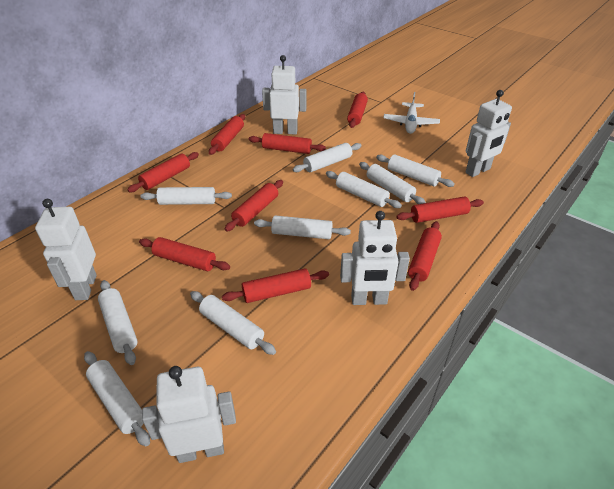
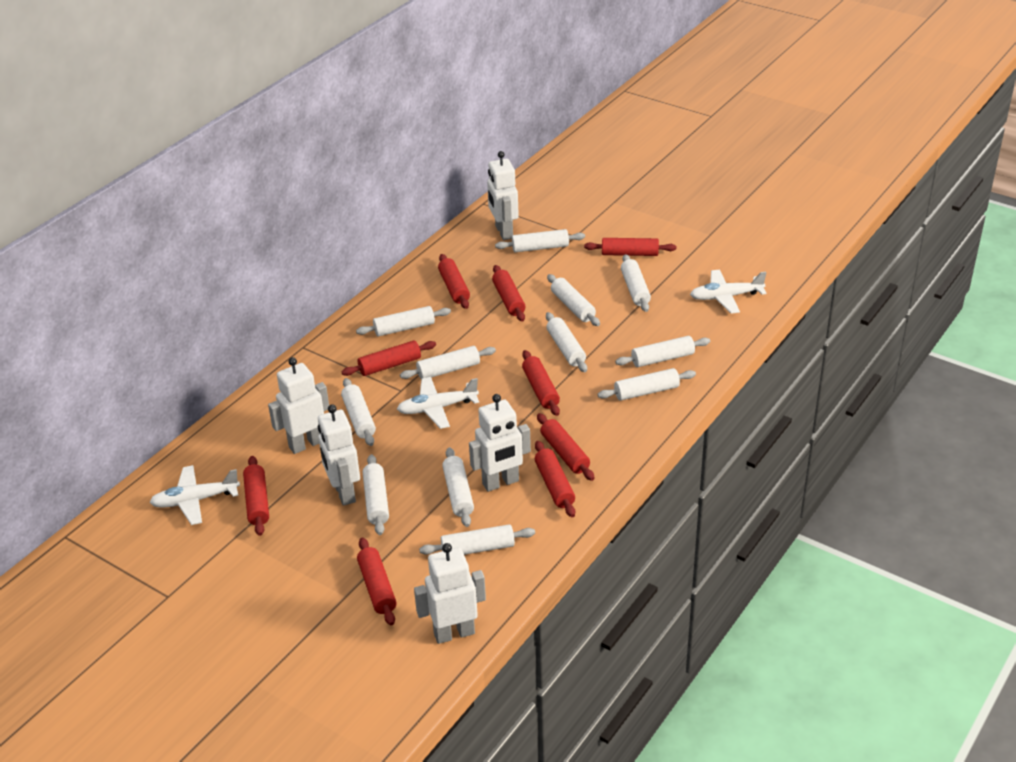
white plane: [383,92,440,134] = 1 -> [149,465,240,525] [397,377,479,429] [690,270,767,314] = 3
white rolling pin: [84,351,150,446] [98,280,138,365] [140,187,232,205] [190,291,276,355] [254,215,351,239] [293,143,361,172] [326,171,402,208] [359,162,426,204] [376,155,455,187] = 9 -> [341,378,376,446] [356,306,451,336] [363,454,389,535] [400,346,496,379] [419,524,535,555] [442,447,474,527] [495,229,585,252] [546,312,587,372] [547,274,600,326] [597,368,696,401] [615,336,710,367] [621,254,651,312] = 12

